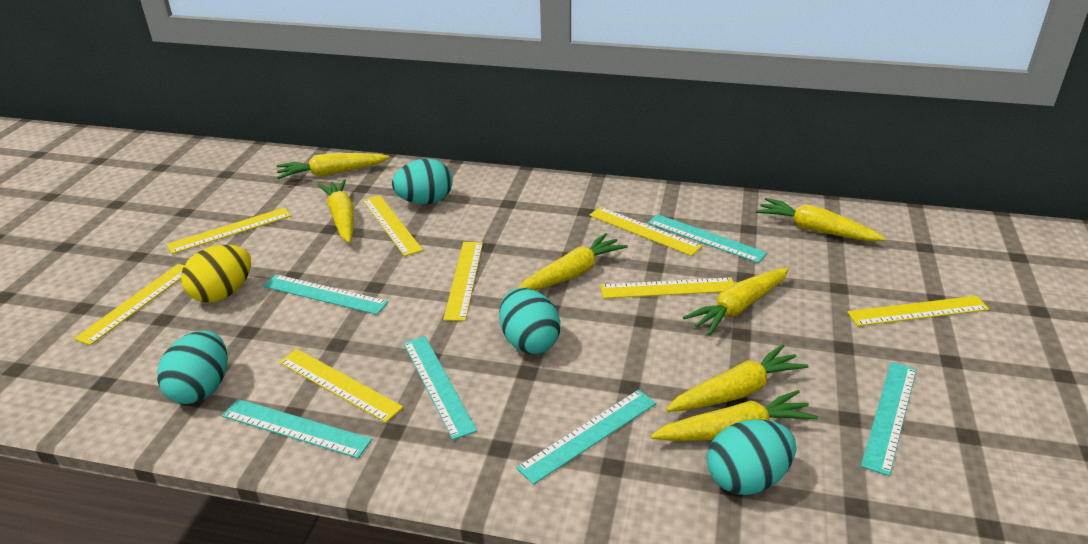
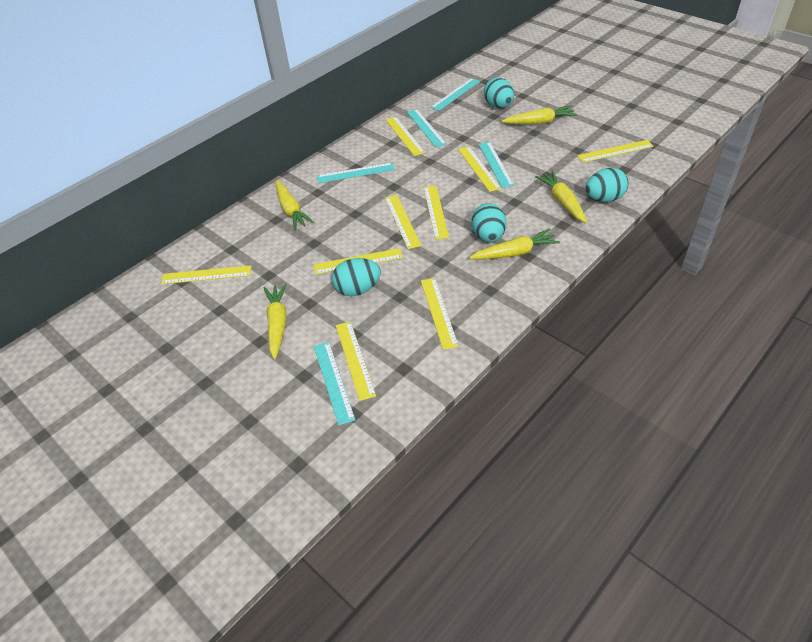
turquoise ruler: [222,399,372,458] [263,274,388,315] [403,336,477,440] [516,390,656,485] [648,214,767,263] [861,362,916,476] = 6 -> [314,342,355,425] [317,163,395,183] [407,109,447,147] [430,78,480,111] [479,142,514,188] = 5
yellow carrot: [277,153,389,179] [317,179,354,243] [519,233,628,290] [650,390,818,441] [666,344,808,412] [683,268,789,335] [756,198,886,241] = 7 -> [264,284,287,360] [275,180,314,230] [469,229,560,260] [501,106,577,124] [535,171,587,223] = 5
yellow egg: [181,245,251,303] = 1 -> none = 0
yellow ruler: [74,264,185,345] [167,207,291,254] [279,349,403,423] [363,195,423,256] [443,242,483,321] [589,207,702,256] [601,278,734,299] [847,296,989,326] = 8 -> [161,265,251,284] [314,248,403,274] [336,321,376,401] [385,195,421,249] [386,117,425,156] [421,278,459,350] [424,185,449,240] [458,146,501,192] [577,140,654,163] = 9

